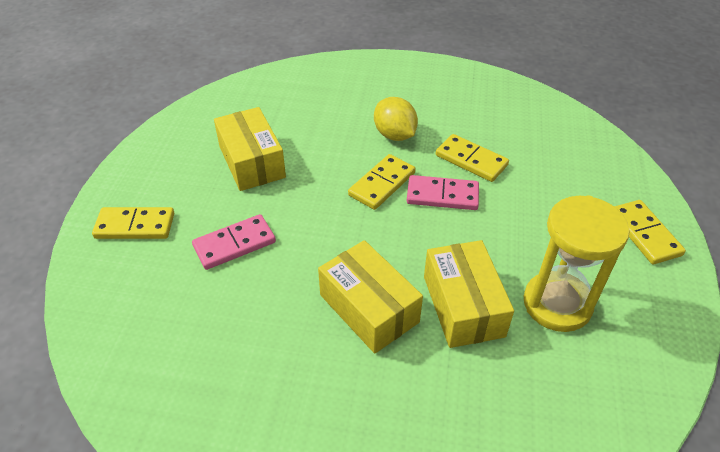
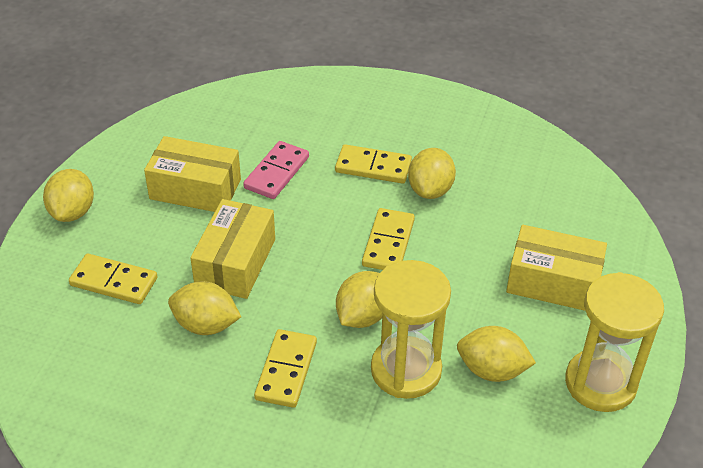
pink domino: [192,214,276,270] [407,175,479,210] = 2 -> [243,141,309,199] = 1
yellow hourglass: [524,195,630,332] = 1 -> [371,260,451,399] [565,272,664,412] = 2
yellow lemon: [374,97,418,141] = 1 -> [43,169,94,222] [168,281,241,335] [336,271,382,328] [408,148,456,199] [457,326,536,382] = 5

